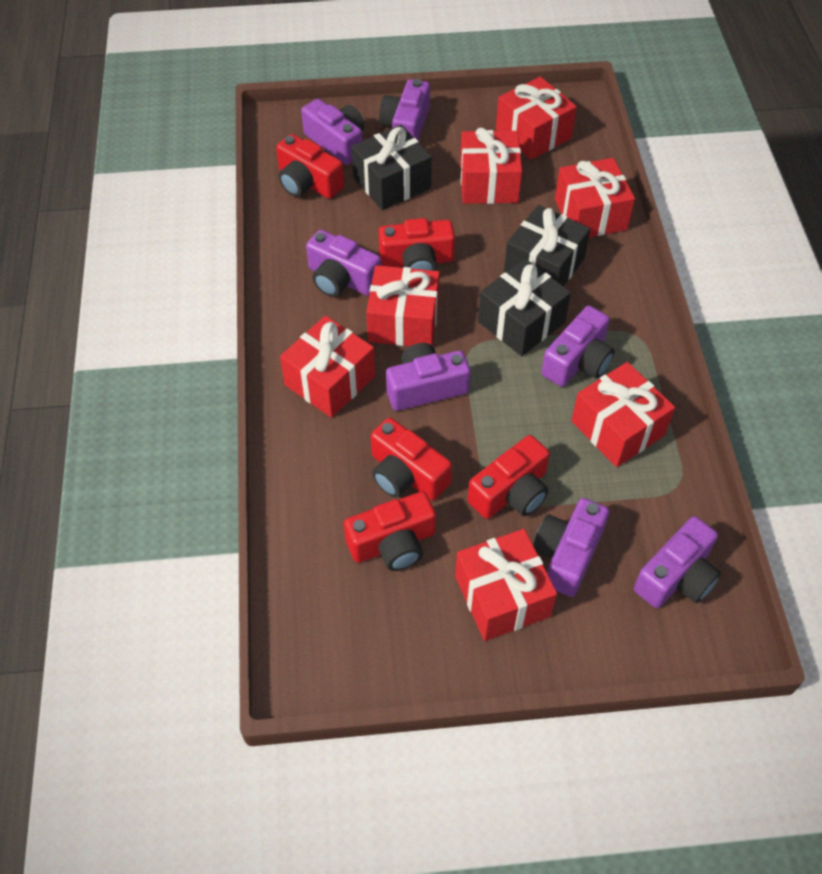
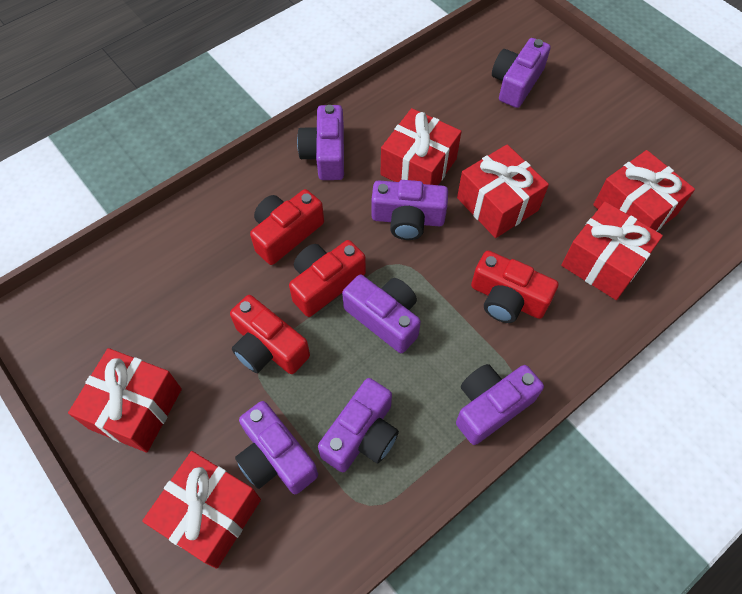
black gift: [352,125,432,210] [478,259,571,356] [504,205,590,287] = 3 -> none = 0
red camera: [276,134,344,199] [344,491,436,571] [371,418,452,501] [378,218,455,271] [468,435,550,519] = 5 -> [230,295,310,374] [250,189,324,265] [289,240,366,317] [471,251,558,323] = 4
red gift: [280,316,375,418] [366,265,440,346] [455,529,557,641] [460,128,522,204] [496,77,577,160] [555,158,635,237] [571,362,675,467] = 7 -> [68,348,182,453] [142,451,261,569] [381,108,462,185] [457,144,549,238] [561,202,663,300] [593,150,695,231] = 6

